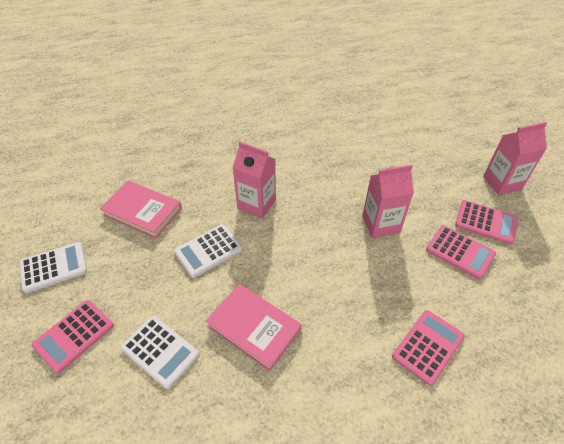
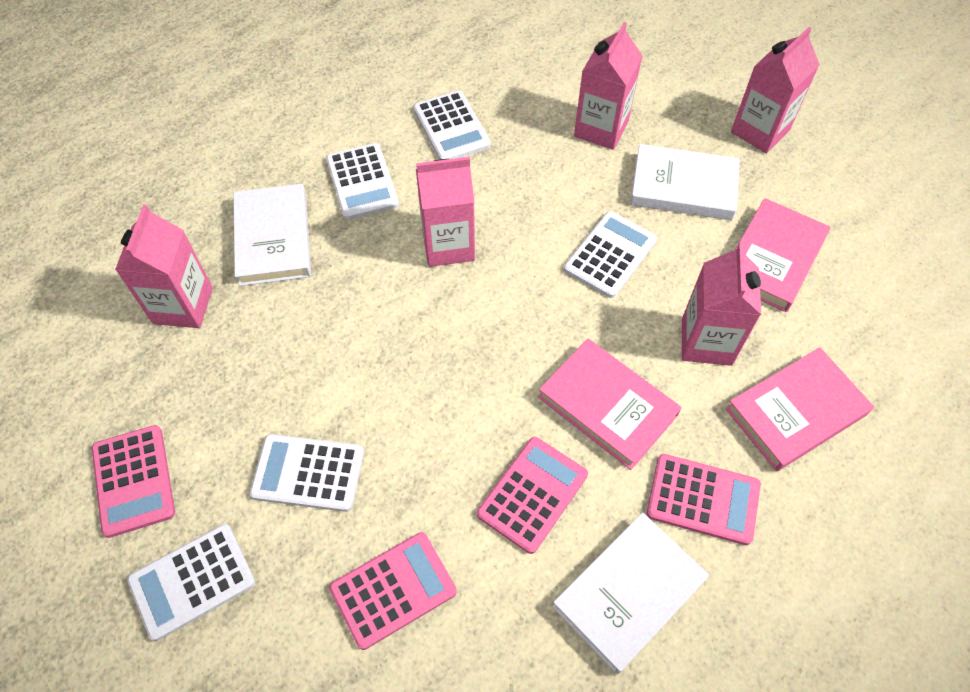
pink book: [100,181,182,239] [206,284,302,372] = 2 -> [538,339,682,470] [725,347,874,471] [735,198,830,312] = 3
pink carton: [232,141,276,219] [362,164,414,238] [483,122,547,195] = 3 -> [115,205,213,328] [416,157,475,267] [574,22,643,150] [682,243,761,366] [731,27,820,153] = 5
white book: none = 0 -> [233,184,311,286] [552,513,709,674] [630,144,740,220] = 3
white calculator: [19,242,87,293] [121,316,199,389] [174,224,242,278] = 3 -> [127,524,255,641] [250,434,364,512] [326,143,399,220] [413,91,491,159] [564,211,657,298] = 5

